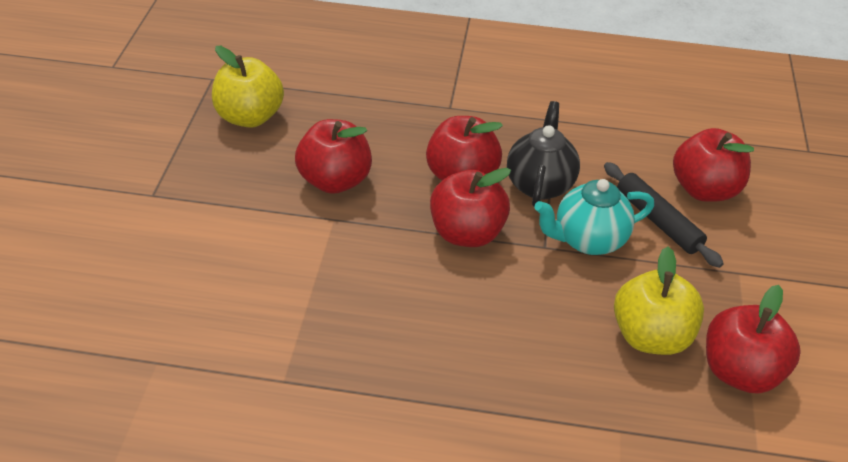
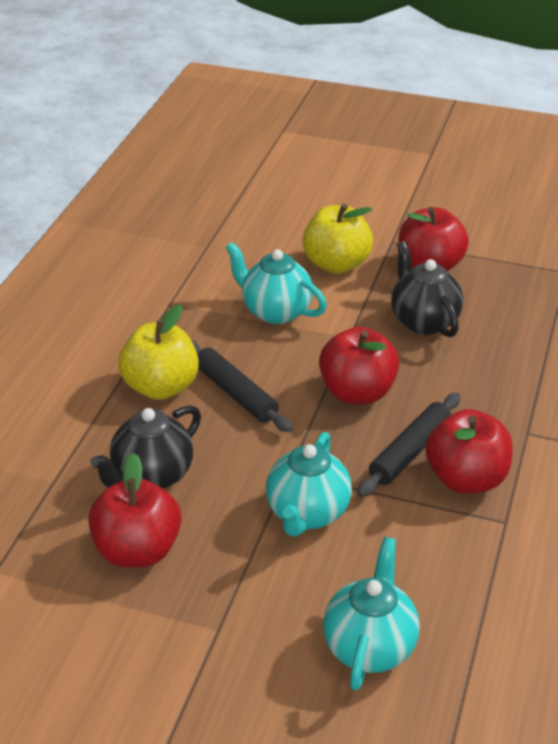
black rolling pin: [604,162,724,268] = 1 -> [191,340,292,432] [357,393,461,497] = 2
black teapot: [507,101,580,207] = 1 -> [90,405,201,489] [391,241,463,338] = 2
red apple: [295,119,372,194] [426,116,503,180] [430,168,511,247] [673,128,754,202] [706,285,801,394] = 5 -> [88,453,181,568] [319,327,399,404] [398,207,469,272] [425,409,513,494] = 4
turquoise teapot: [534,179,654,255] = 1 -> [225,242,327,324] [266,432,352,537] [323,537,420,690] = 3

